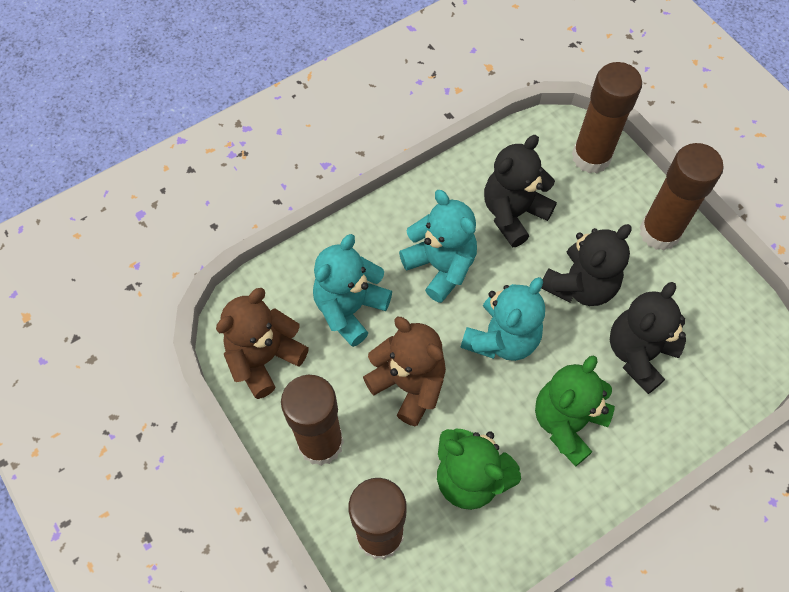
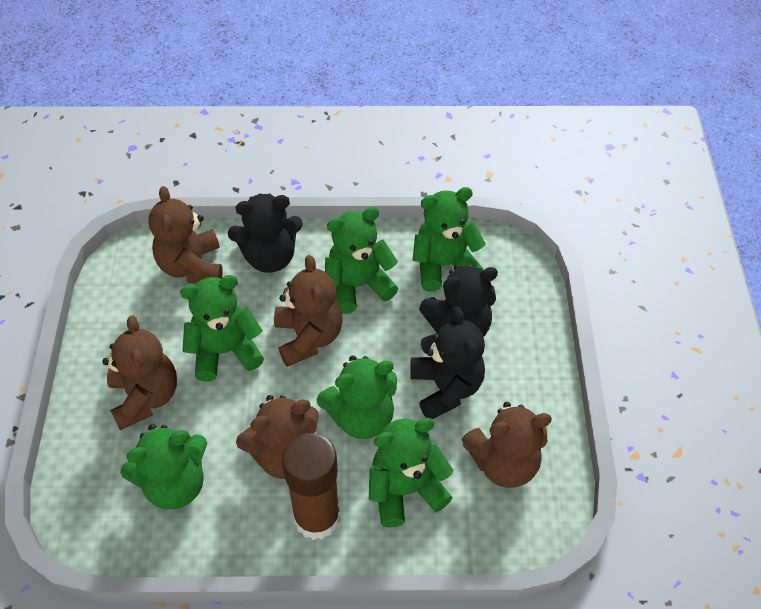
brown glue stick: [281,375,344,466] [348,478,407,560] [572,62,642,173] [640,143,724,250] = 4 -> [282,433,340,540] = 1
brown teddy bear: [216,288,309,399] [363,317,446,426] = 2 -> [102,316,177,430] [148,186,223,283] [236,395,319,479] [274,255,342,367] [462,402,552,488] = 5
green teddy bear: [437,429,521,510] [535,355,615,467] = 2 -> [120,424,207,509] [180,275,264,381] [317,355,397,439] [325,207,398,314] [369,418,453,528] [413,187,486,291] = 6
turquoise teddy bear: [313,234,392,347] [399,190,477,303] [461,277,545,361] = 3 -> none = 0

